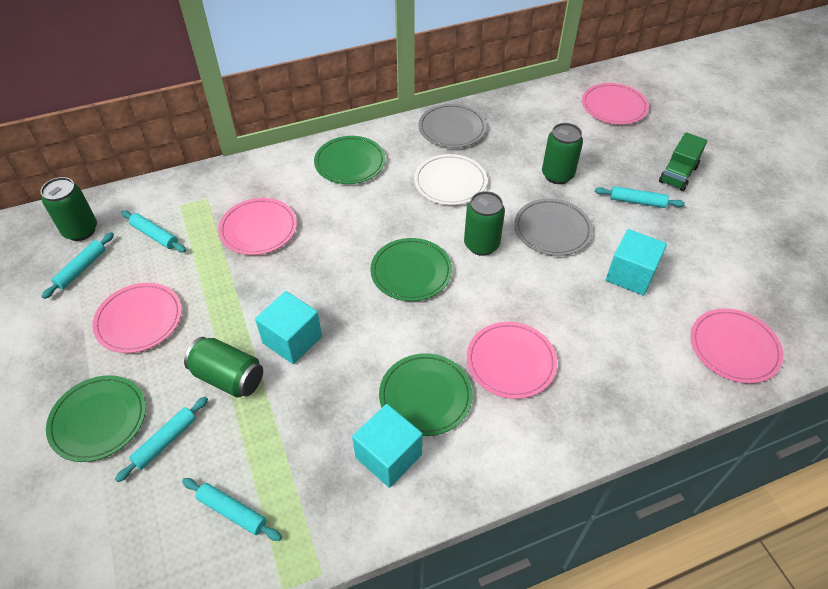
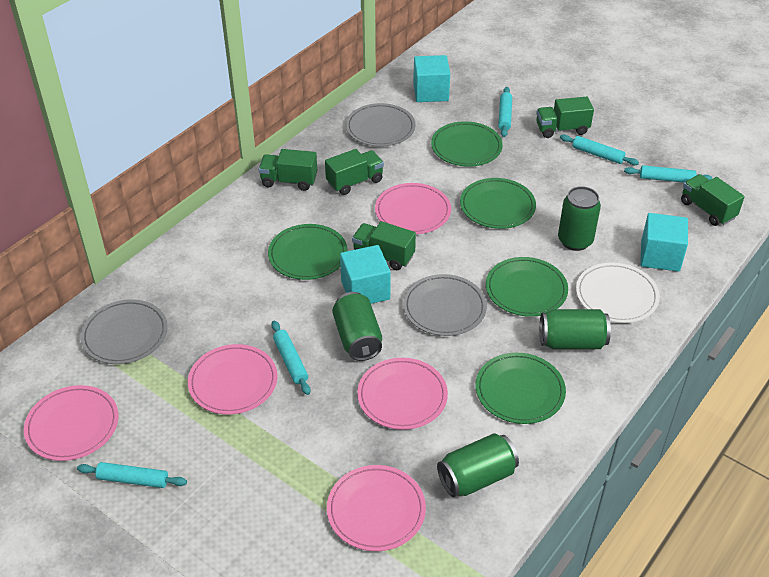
green plate: [46,375,146,462] [314,136,386,184] [370,238,452,301] [379,353,473,436] = 4 -> [268,224,347,280] [431,121,503,167] [460,178,536,229] [476,353,566,424] [486,257,568,317] = 5
green truck: [659,132,707,191] = 1 -> [259,149,317,191] [325,149,384,195] [352,221,416,270] [536,97,594,138] [681,174,745,226] = 5
grey plate: [418,104,487,148] [514,198,593,256] = 2 -> [80,299,168,364] [346,103,415,147] [403,274,487,336] = 3

